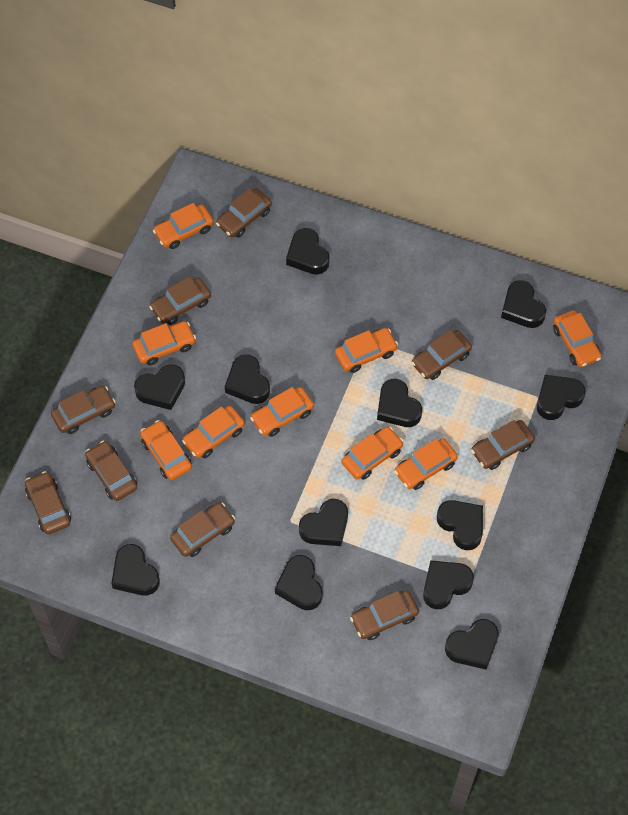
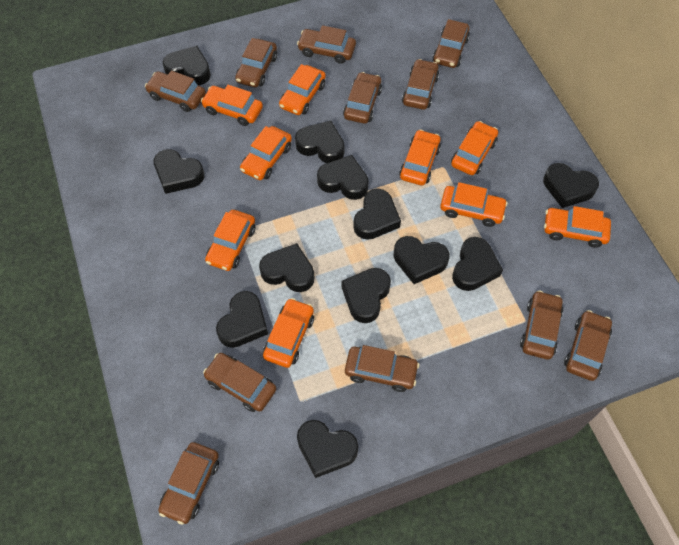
brown car: [25,471,71,534] [51,386,115,434] [85,441,137,501] [149,276,211,325] [170,502,235,557] [216,188,272,238] [350,590,419,640] [411,330,472,380] [471,420,535,470] = 9 -> [145,71,206,112] [158,442,219,525] [203,353,276,412] [235,38,277,87] [297,25,356,64] [343,72,382,124] [345,345,419,392] [402,59,439,110] [432,19,470,68] [520,291,564,360] [564,310,612,381] = 11

